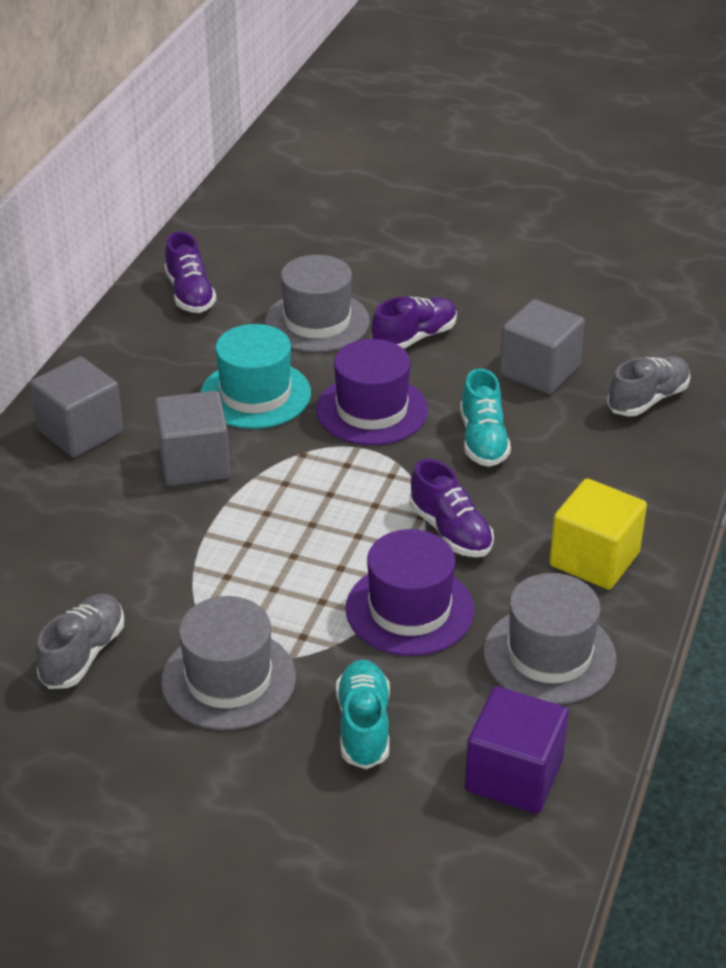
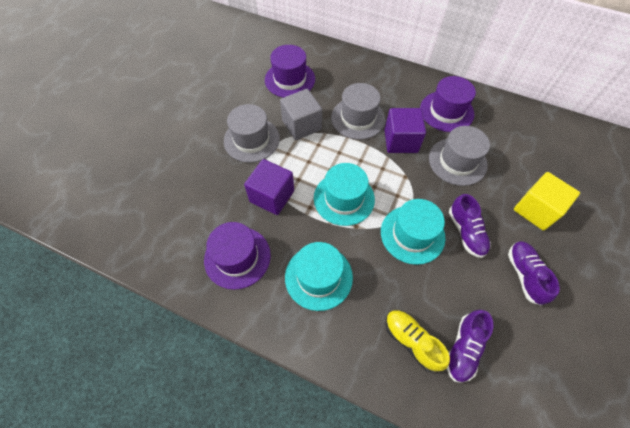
grey cube: [30,356,123,457] [154,391,230,486] [499,299,585,394] = 3 -> [280,89,322,140] = 1
grey shoe: [36,594,124,689] [607,356,690,416] = 2 -> none = 0
purple cube: [465,686,569,814] = 1 -> [244,159,294,215] [384,108,426,153] = 2
purple hat: [316,339,428,445] [346,529,474,656] = 2 -> [204,222,271,290] [265,45,315,98] [420,76,476,132] = 3
turquoise hat: [200,324,311,429] = 1 -> [285,242,353,311] [314,163,375,226] [381,199,446,265] = 3
turquoise shoe: [336,660,390,769] [460,368,511,467] = 2 -> none = 0
yellow shoe: none = 0 -> [386,310,450,373] = 1

